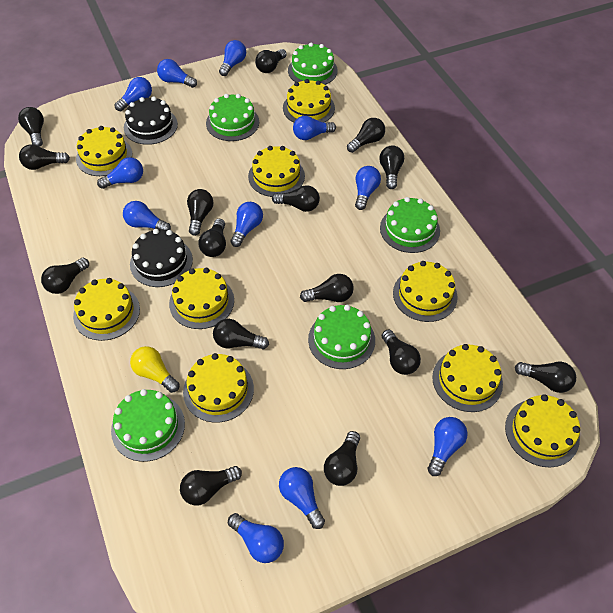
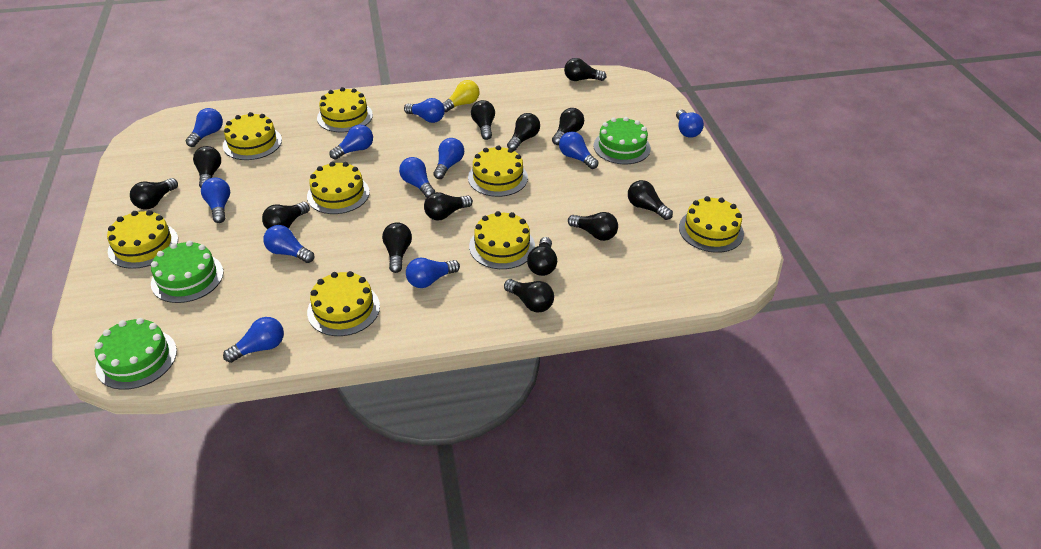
black cake: [124,96,178,145] [130,229,193,287] = 2 -> none = 0
black light bulb: [18,107,44,147] [19,144,70,170] [41,258,89,294] [180,466,242,506] [187,189,214,236] [198,219,226,257] [213,319,269,350] [255,49,287,73] [272,185,320,212] [300,274,354,302] [324,431,360,486] [347,118,385,153] [379,145,404,189] [382,329,421,375] [515,362,576,393] = 15 -> [130,178,178,209] [193,146,221,188] [262,202,310,229] [382,222,412,273] [424,192,473,221] [471,100,495,140] [504,279,554,312] [507,113,540,151] [527,237,557,276] [552,108,584,145] [564,58,606,81] [568,212,618,241] [628,180,673,220] = 13
green cake: [111,389,185,462] [206,94,259,141] [288,43,338,85] [308,305,375,369] [380,197,440,253] = 5 -> [95,318,177,390] [151,241,224,303] [593,117,651,164] = 3
yellow cake: [73,278,140,341] [76,126,132,176] [169,268,234,329] [183,353,254,423] [248,146,305,197] [283,79,335,123] [393,261,458,322] [432,344,503,412] [505,394,580,467] = 9 -> [107,210,178,269] [223,112,282,160] [307,162,370,214] [307,271,380,336] [317,87,373,132] [468,145,528,197] [469,211,535,269] [679,196,744,253] = 8

